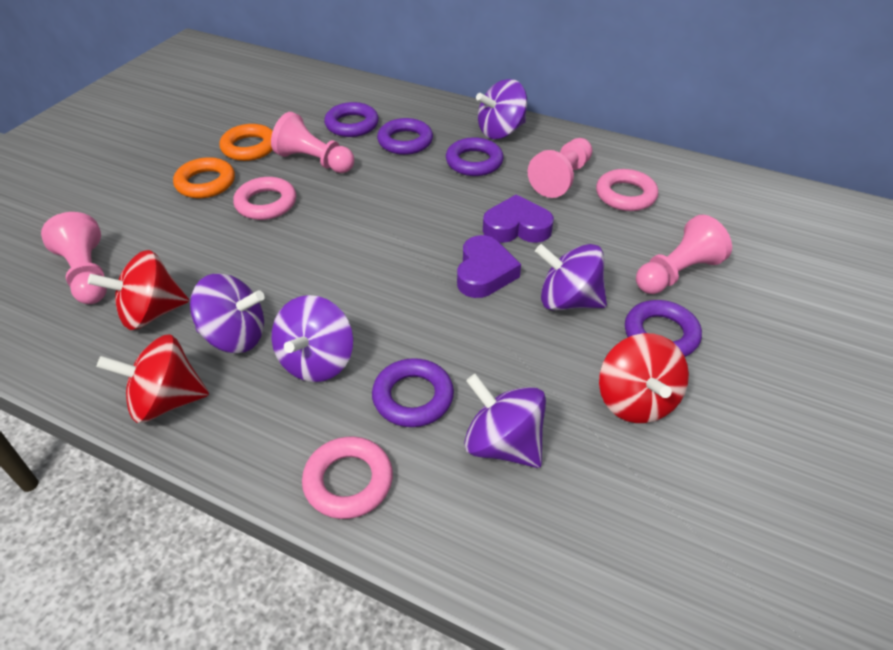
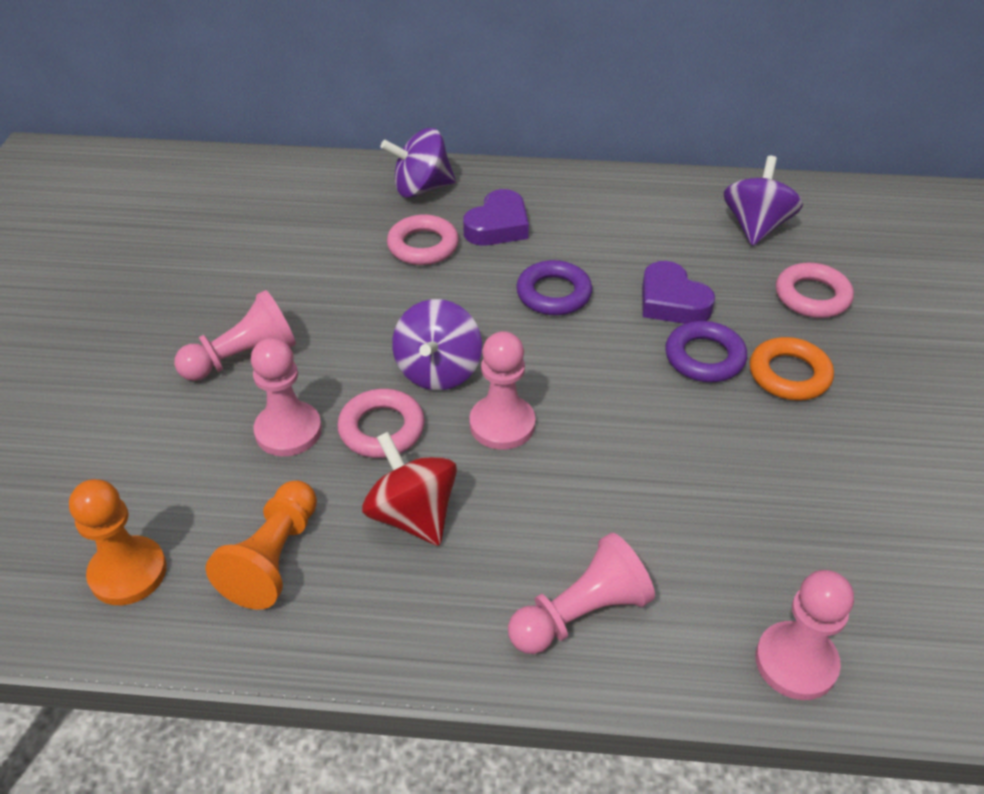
orange pawn: none = 0 -> [69,479,167,605] [206,480,317,610] = 2
orange ring: [173,157,235,198] [219,124,273,161] = 2 -> [750,337,834,401] = 1
pink pawn: [41,212,107,304] [271,112,354,173] [528,138,592,198] [636,215,732,294] = 4 -> [174,290,296,381] [251,338,322,456] [469,331,536,450] [508,533,655,654] [756,570,854,700] = 5
purple ring: [324,102,379,137] [372,358,454,427] [377,118,433,155] [446,137,504,176] [625,300,702,357] = 5 -> [516,260,592,315] [665,321,747,382] = 2
purple spinning top: [190,274,265,353] [272,295,353,382] [464,374,546,468] [476,79,527,139] [535,244,607,310] = 5 -> [380,128,456,198] [392,299,482,390] [724,156,803,246] = 3
red spinning top: [88,250,189,330] [96,334,209,423] [599,333,689,423] = 3 -> [362,432,457,546] = 1

